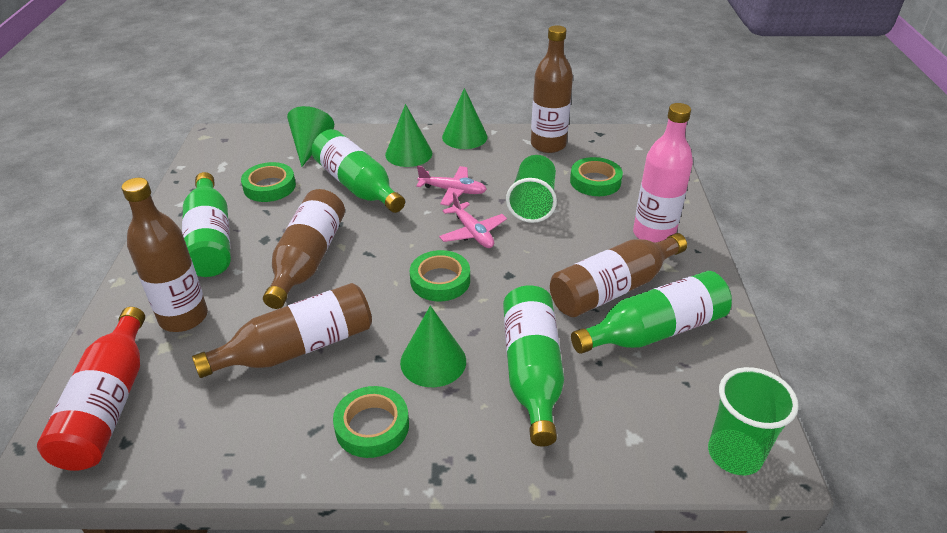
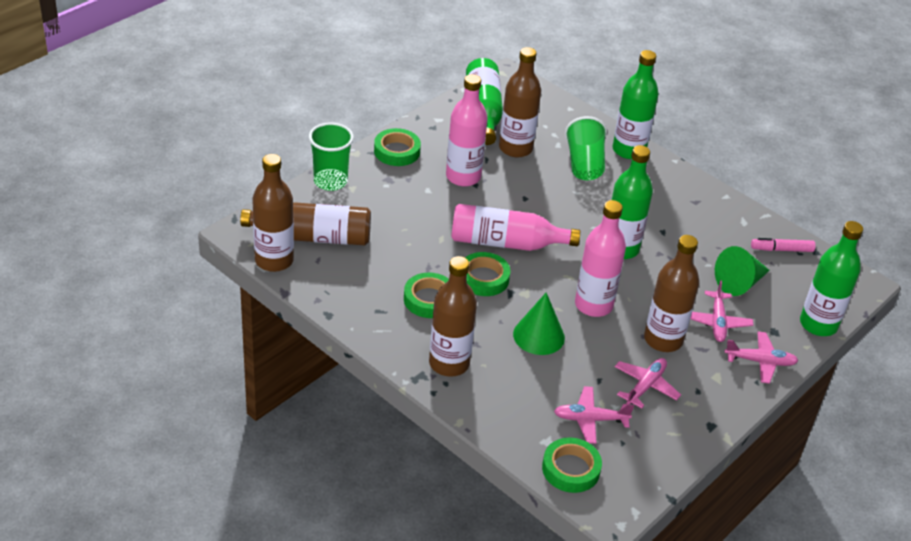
green cone: [287,106,334,167] [385,104,432,167] [400,306,466,387] [442,88,487,149] = 4 -> [513,293,565,355] [715,246,770,296] = 2
pink bottle: [633,103,693,242] = 1 -> [446,74,488,186] [451,204,580,251] [575,200,626,317] = 3
pink marker: none = 0 -> [751,238,816,252] = 1
pink plane: [416,166,487,206] [439,192,507,248] = 2 -> [554,386,634,444] [615,358,681,408] [690,280,753,342] [724,331,798,384] = 4
red bottle: [37,307,145,471] = 1 -> none = 0

